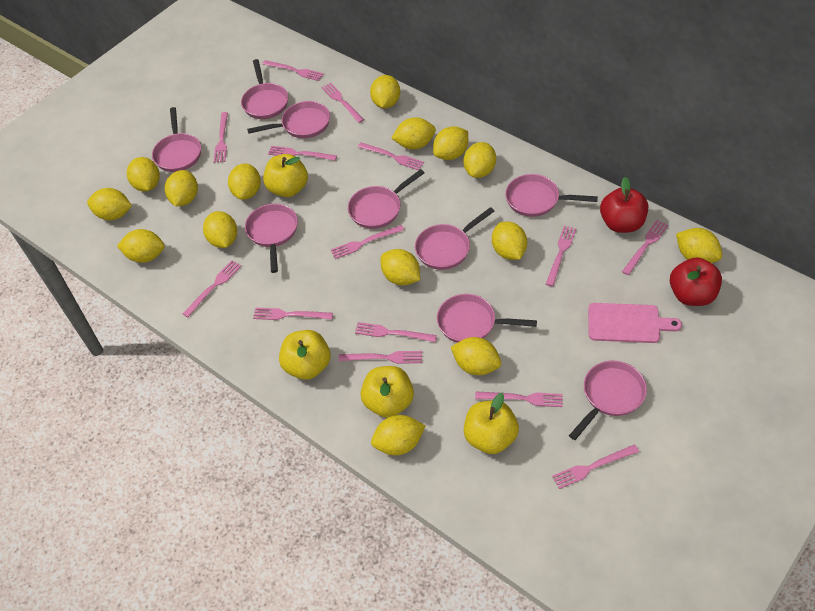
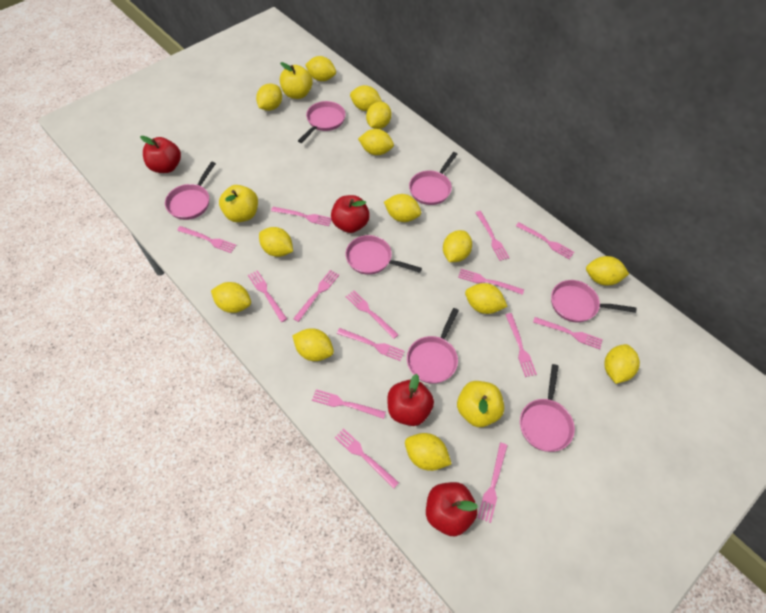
pink cutting board: [588,303,682,343] = 1 -> none = 0
pink pan: [152,107,201,172] [241,59,288,119] [245,204,298,273] [247,101,330,138] [348,169,424,229] [415,207,494,270] [437,294,537,343] [505,174,598,217] [569,361,647,440] = 9 -> [165,162,216,220] [298,101,346,143] [346,235,422,275] [407,308,459,384] [409,152,458,205] [520,364,575,452] [551,280,636,322] = 7
red apple: [600,177,648,233] [670,258,722,306] = 2 -> [140,136,181,173] [331,195,370,233] [387,374,434,426] [426,482,478,536] = 4
yellow apple: [263,154,308,197] [279,330,330,380] [360,366,414,418] [464,393,519,454] = 4 -> [219,185,258,222] [280,62,313,99] [457,381,504,427] = 3
yellow lemon: [87,188,132,220] [117,229,165,263] [127,157,160,192] [165,170,198,206] [203,211,237,248] [228,164,261,200] [370,75,400,108] [371,415,426,455] [381,249,420,286] [391,117,436,149] [433,126,468,160] [451,337,501,375] [463,142,496,178] [492,222,527,260] [676,228,722,263] = 15 -> [211,282,251,313] [256,83,282,111] [259,227,293,257] [292,328,334,361] [305,56,336,81] [350,85,382,111] [358,129,394,155] [366,102,391,129] [384,194,421,222] [405,433,451,471] [443,230,472,262] [465,283,508,314] [586,256,629,286] [604,344,640,384] = 14

